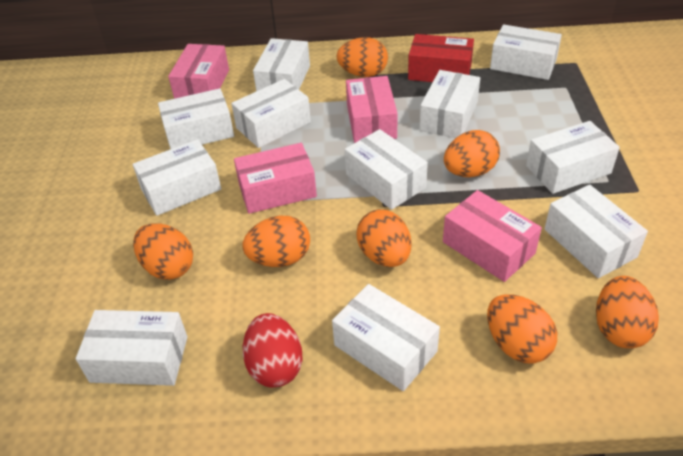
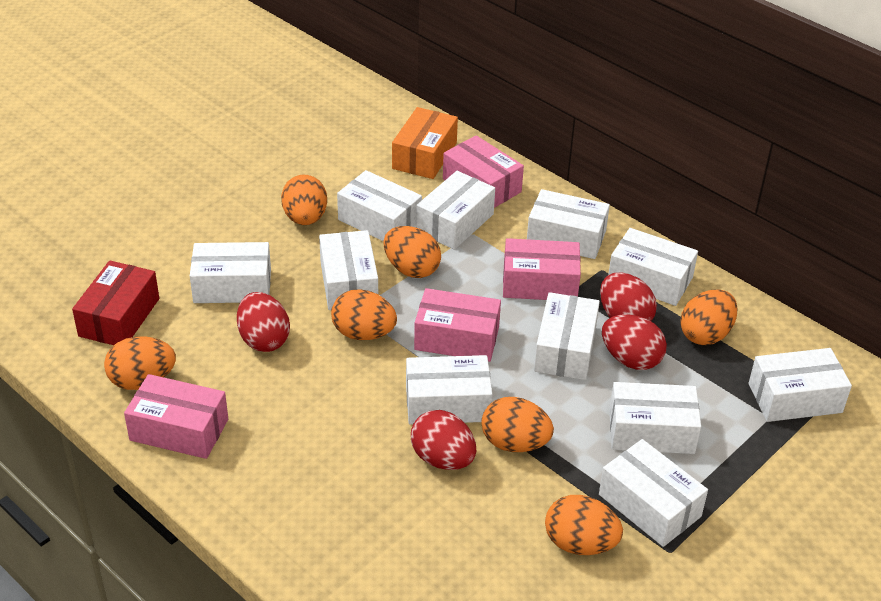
orange box: none = 0 -> [392,107,458,179] = 1
red egg: [243,313,302,388] = 1 -> [237,292,290,352] [411,410,476,470] [600,273,657,321] [602,314,667,370] = 4

